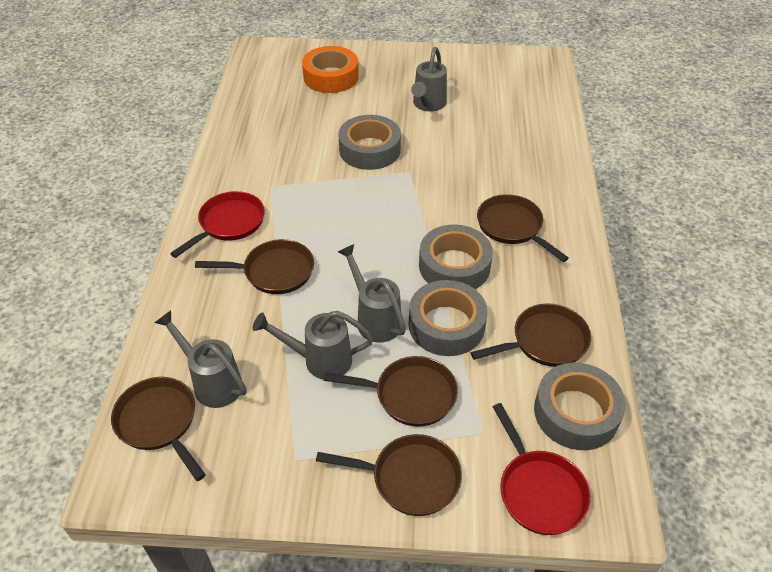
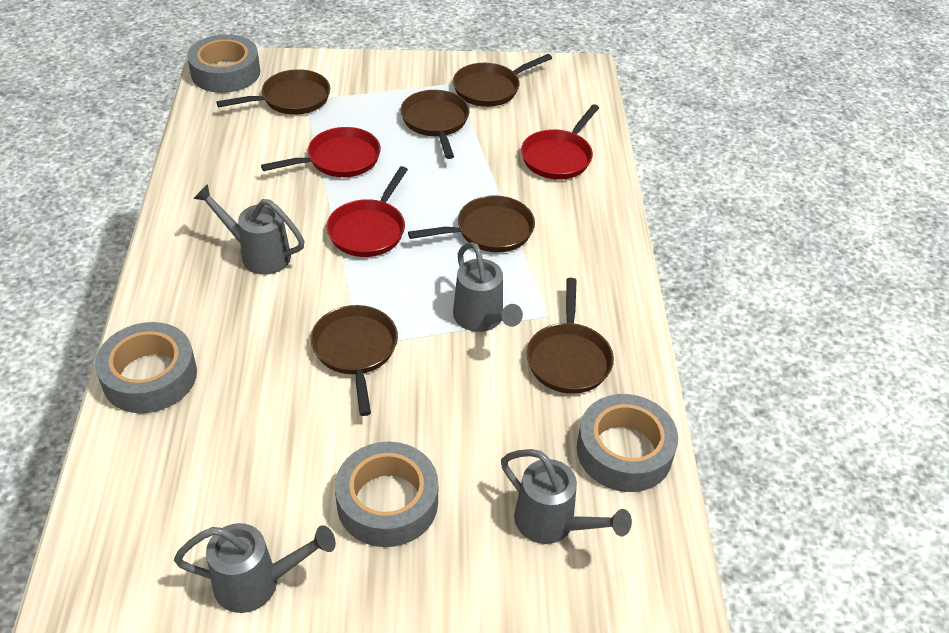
orange tape: [302,46,359,93] = 1 -> none = 0
red pan: [170,191,265,258] [493,403,591,535] = 2 -> [261,127,381,177] [327,166,408,257] [521,104,599,180] = 3

